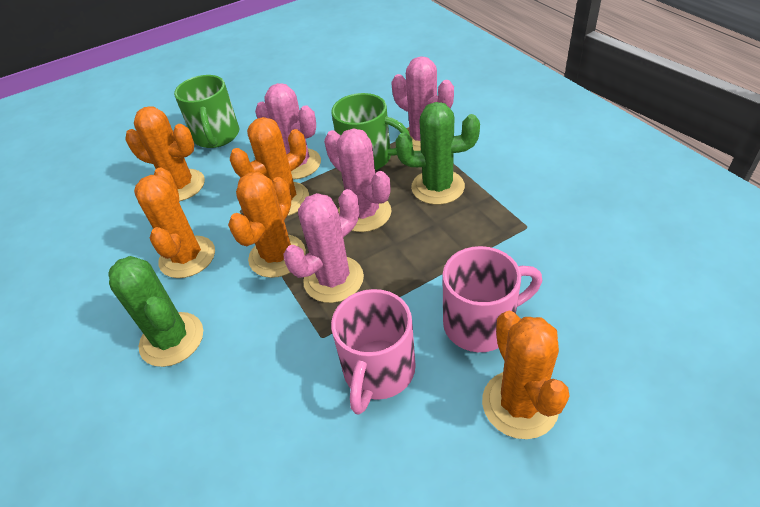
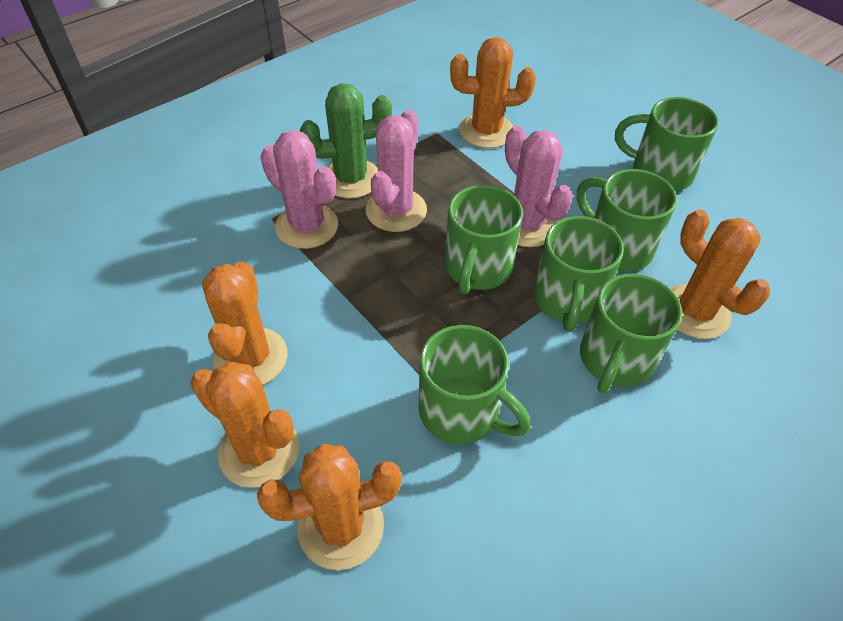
green cactus: [108,256,203,367] [396,102,480,205] = 2 -> [300,84,392,199] = 1
green mug: [174,75,239,148] [331,93,410,170] = 2 -> [419,325,531,444] [445,185,523,294] [533,216,624,332] [577,169,677,272] [580,274,682,394] [615,97,718,191] = 6
pink cactus: [255,83,321,180] [283,189,364,303] [324,128,392,232] [392,56,454,151] = 4 -> [260,130,338,249] [366,110,427,232] [505,126,573,247] = 3
pink mug: [331,289,416,415] [442,246,542,352] = 2 -> none = 0

